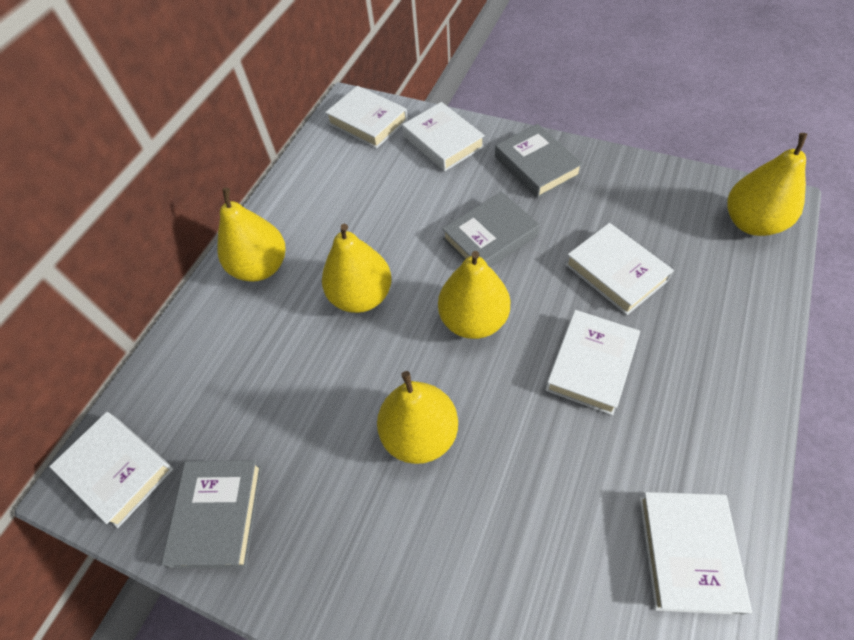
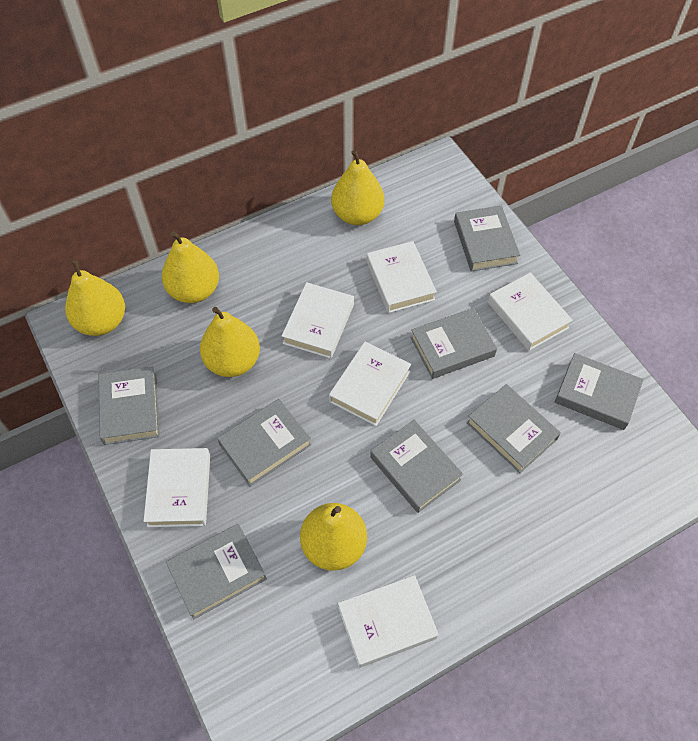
grey book: [161,460,262,568] [442,191,540,267] [495,124,583,198] = 3 -> [98,366,160,445] [166,524,267,620] [217,399,311,486] [370,420,463,513] [410,308,497,379] [454,206,520,271] [467,384,561,473] [555,353,644,430] = 8

